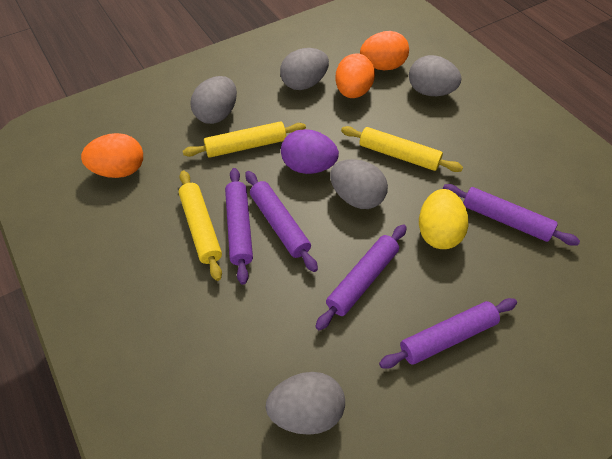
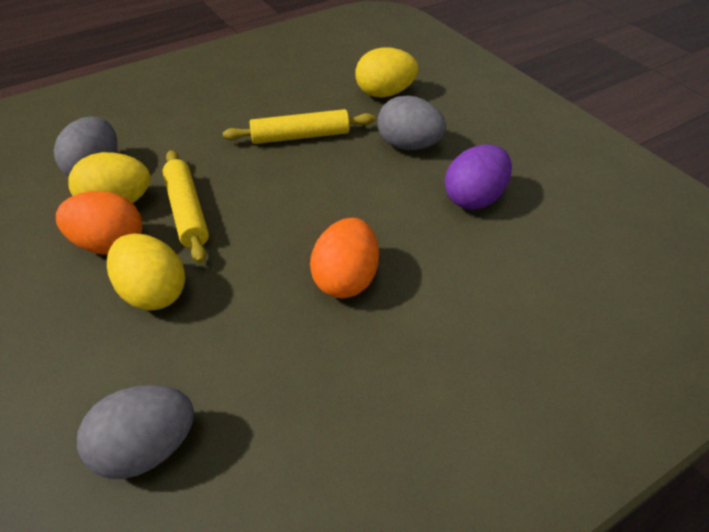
grey egg: [190,76,237,124] [266,372,345,435] [280,48,329,90] [330,159,388,209] [409,55,462,96] = 5 -> [54,117,118,177] [77,385,194,479] [377,96,446,150] = 3
orange egg: [81,133,143,178] [335,54,375,98] [360,31,409,70] = 3 -> [56,191,142,255] [310,218,379,298] = 2
purple rolling pin: [225,168,253,285] [245,171,318,272] [315,224,407,331] [379,298,517,369] [443,184,580,246] = 5 -> none = 0
yellow egg: [419,189,468,249] = 1 -> [68,152,150,203] [107,233,185,311] [355,47,418,97] = 3
yellow rolling pin: [179,170,222,281] [183,121,306,158] [341,126,463,172] = 3 -> [163,150,209,263] [223,109,375,144] = 2

